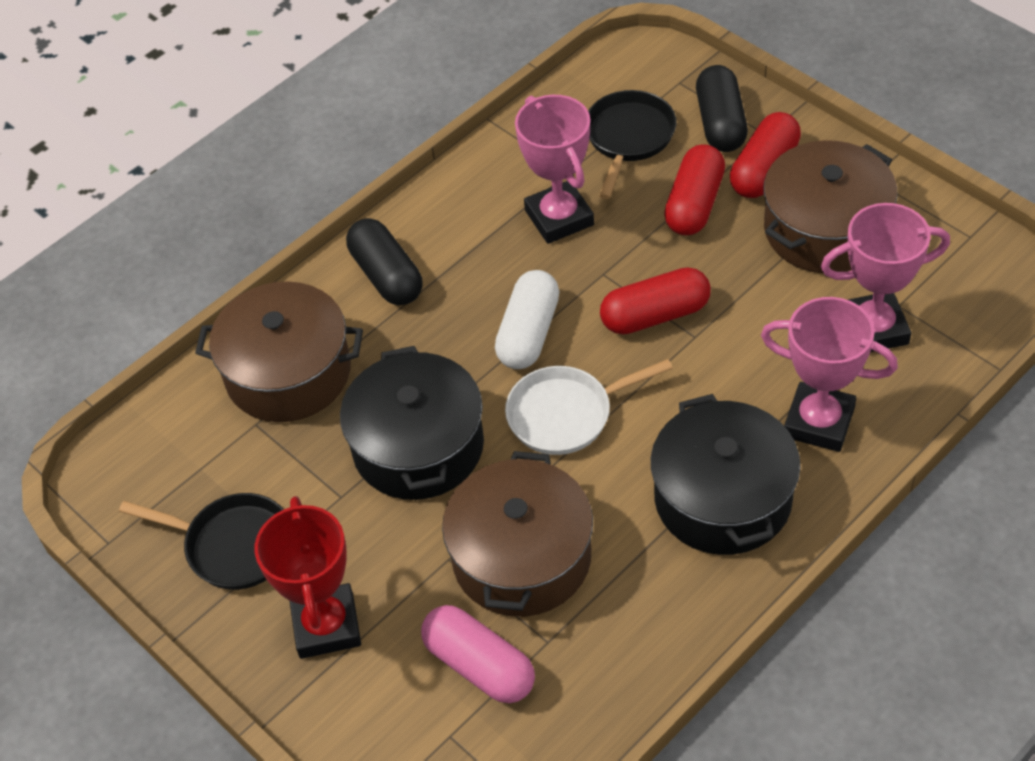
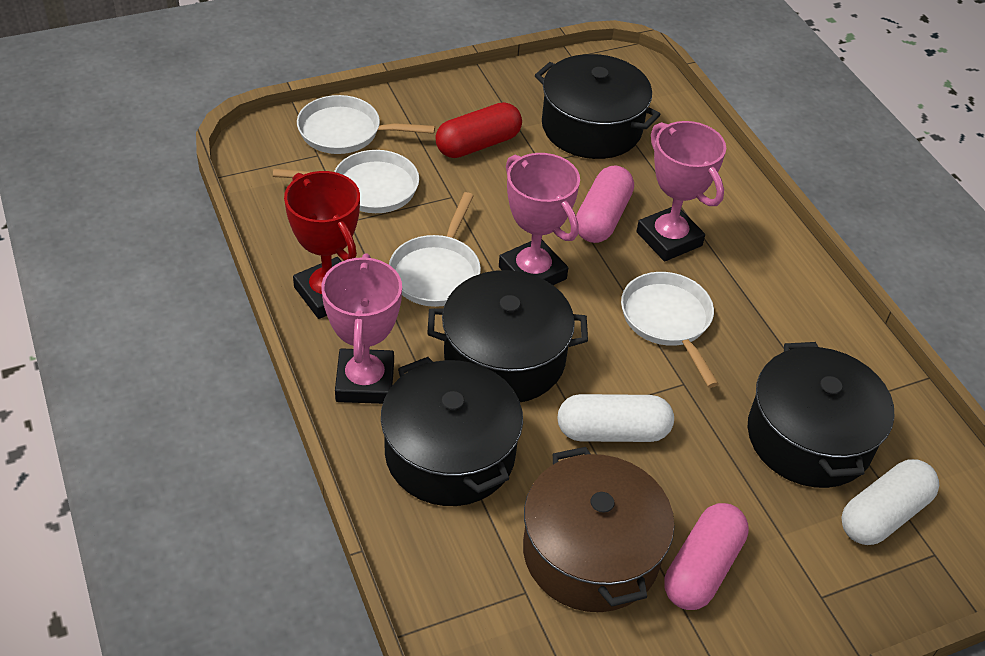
black capsule: [346,218,422,305] [696,65,748,152] = 2 -> none = 0
black pan: [119,493,284,590] [588,90,677,199] = 2 -> none = 0
black pot: [340,346,484,500] [651,394,801,555] = 2 -> [381,357,523,506] [427,270,588,402] [535,54,661,159] [748,342,894,488] = 4
brown pot: [195,281,363,422] [442,451,593,617] [763,140,898,273] = 3 -> [523,447,674,612] = 1
pink capsule: [421,605,535,703] = 1 -> [576,165,634,243] [664,503,749,610] = 2
red capsule: [600,267,711,335] [664,144,725,235] [730,112,801,198] = 3 -> [435,102,522,158] = 1
white capsule: [495,270,559,369] = 1 -> [557,394,674,442] [841,459,939,545] = 2
white pan: [505,359,673,455] = 1 -> [273,150,419,213] [297,95,435,154] [389,192,481,307] [621,272,719,388] = 4

